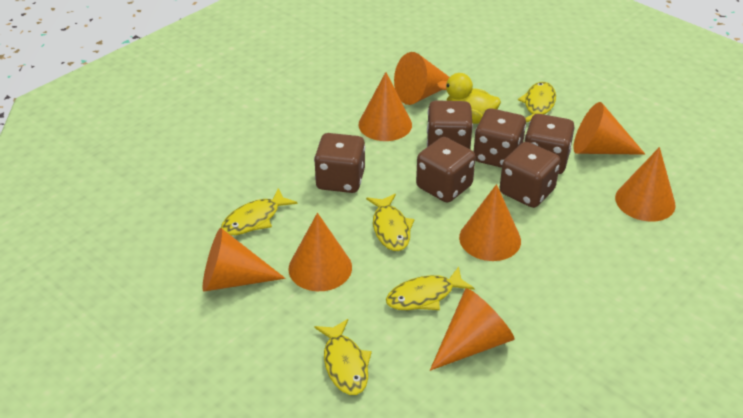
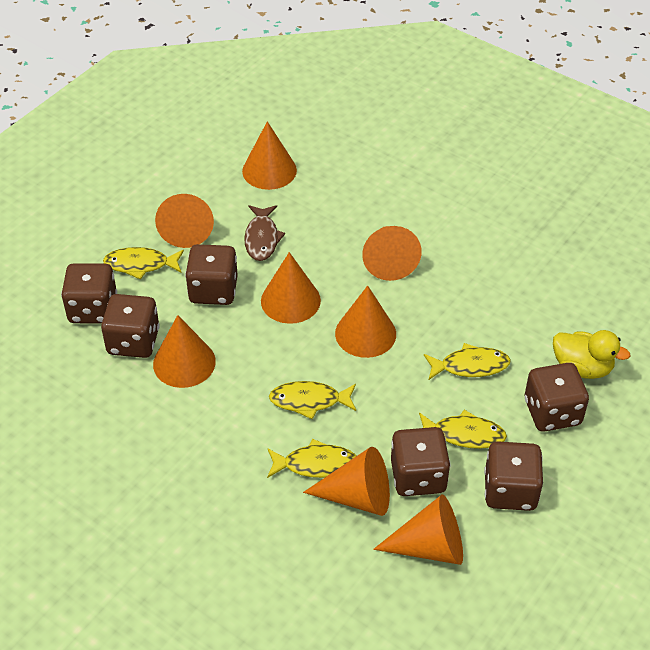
brown fish: none = 0 -> [244,205,285,261] = 1

